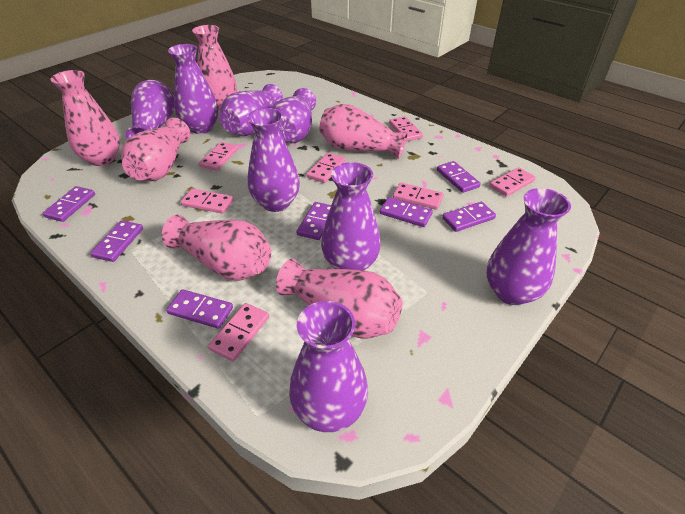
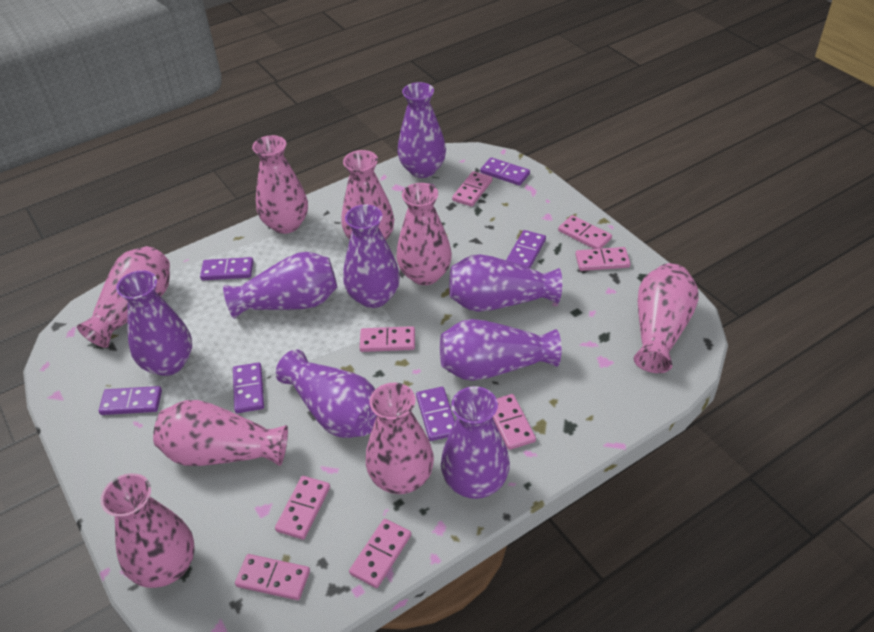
pink domino: [181,189,234,214] [199,142,238,171] [208,303,269,361] [307,153,346,183] [389,116,423,141] [393,183,444,210] [490,167,536,197] = 7 -> [235,554,310,600] [275,476,330,540] [349,519,411,588] [360,326,415,352] [452,171,492,207] [492,394,536,450] [558,215,612,249] [575,247,630,271] = 8
pink vase: [50,70,120,166] [121,118,190,181] [162,215,271,281] [192,25,237,110] [276,259,402,339] [319,104,408,159] = 6 -> [77,246,170,348] [100,473,194,588] [153,400,288,466] [252,135,308,234] [341,150,394,240] [366,383,434,494] [396,183,452,285] [634,263,699,373] = 8
purple domino: [43,186,95,222] [90,220,143,262] [166,289,233,329] [297,202,331,240] [380,197,433,227] [437,161,481,193] [442,202,496,232] = 7 -> [99,386,162,415] [200,257,253,280] [233,362,264,413] [416,387,455,441] [480,157,530,186] [506,230,546,268] = 6

